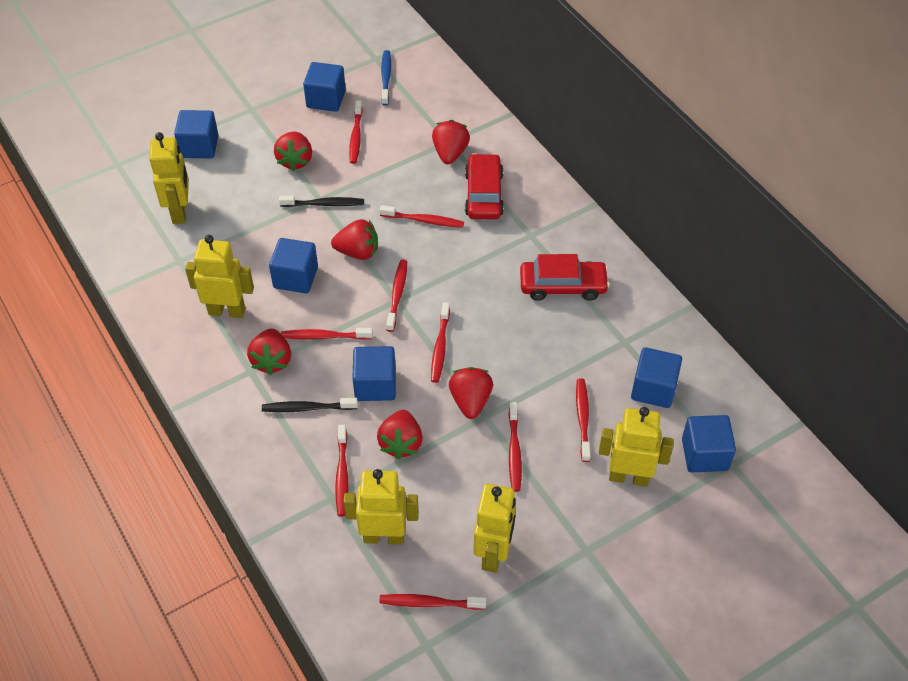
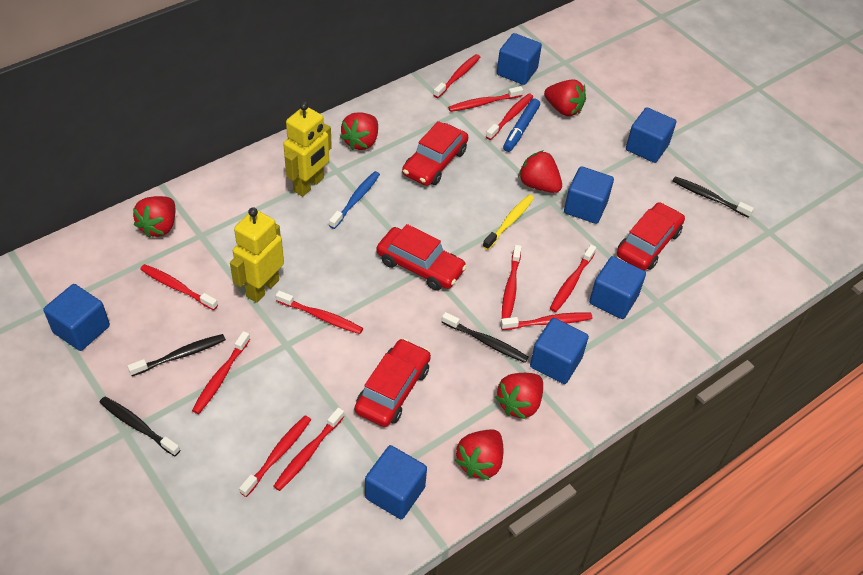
black toothbrush: [262,398,358,412] [279,196,364,207] = 2 -> [99,397,180,456] [128,334,226,376] [442,312,529,363] [673,176,754,218] = 4
blue cube: [174,110,219,159] [269,238,318,293] [303,62,346,112] [352,346,396,401] [631,347,682,408] [682,415,736,472] = 6 -> [43,284,110,351] [365,445,427,519] [497,33,542,85] [530,318,589,384] [564,166,614,224] [589,256,646,319] [626,107,676,163] = 7
blue marker: none = 0 -> [503,98,540,152] = 1
red car: [465,153,504,219] [520,254,610,301] = 2 -> [355,339,431,427] [377,224,467,291] [402,121,468,186] [617,202,685,270] = 4
red toothbrush: [281,328,373,340] [335,425,349,517] [349,100,363,164] [379,205,464,228] [379,594,486,610] [386,260,407,332] [431,302,450,383] [508,402,522,492] [576,378,591,462] = 9 -> [140,264,218,310] [192,331,250,414] [239,415,311,497] [273,407,345,491] [276,290,363,334] [433,54,481,98] [448,86,523,112] [486,93,533,140] [501,312,593,330] [502,245,522,319] [550,245,596,312] = 11
yellow robot: [149,132,189,224] [185,235,254,318] [344,469,419,544] [473,484,516,573] [599,407,674,487] = 5 -> [230,207,284,303] [283,102,332,196] = 2
yellow toothbrush: none = 0 -> [483,194,534,250] = 1

